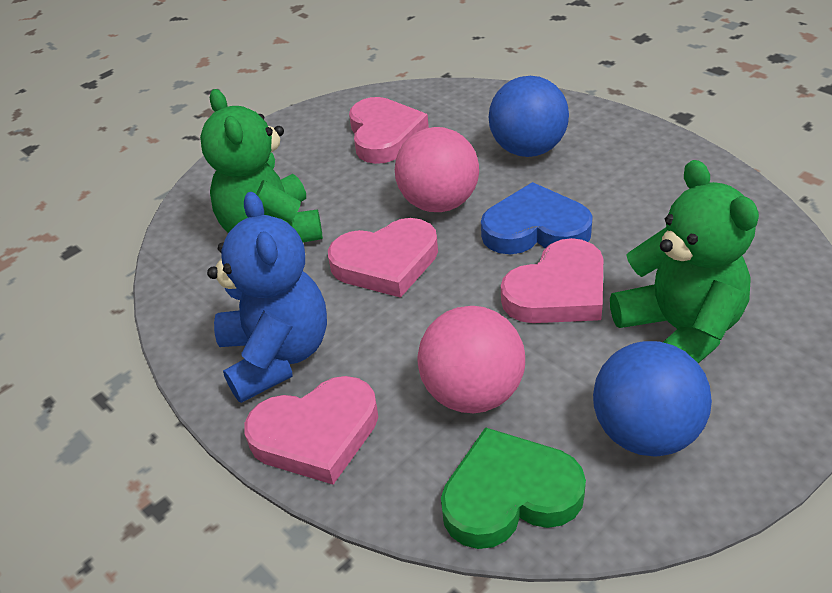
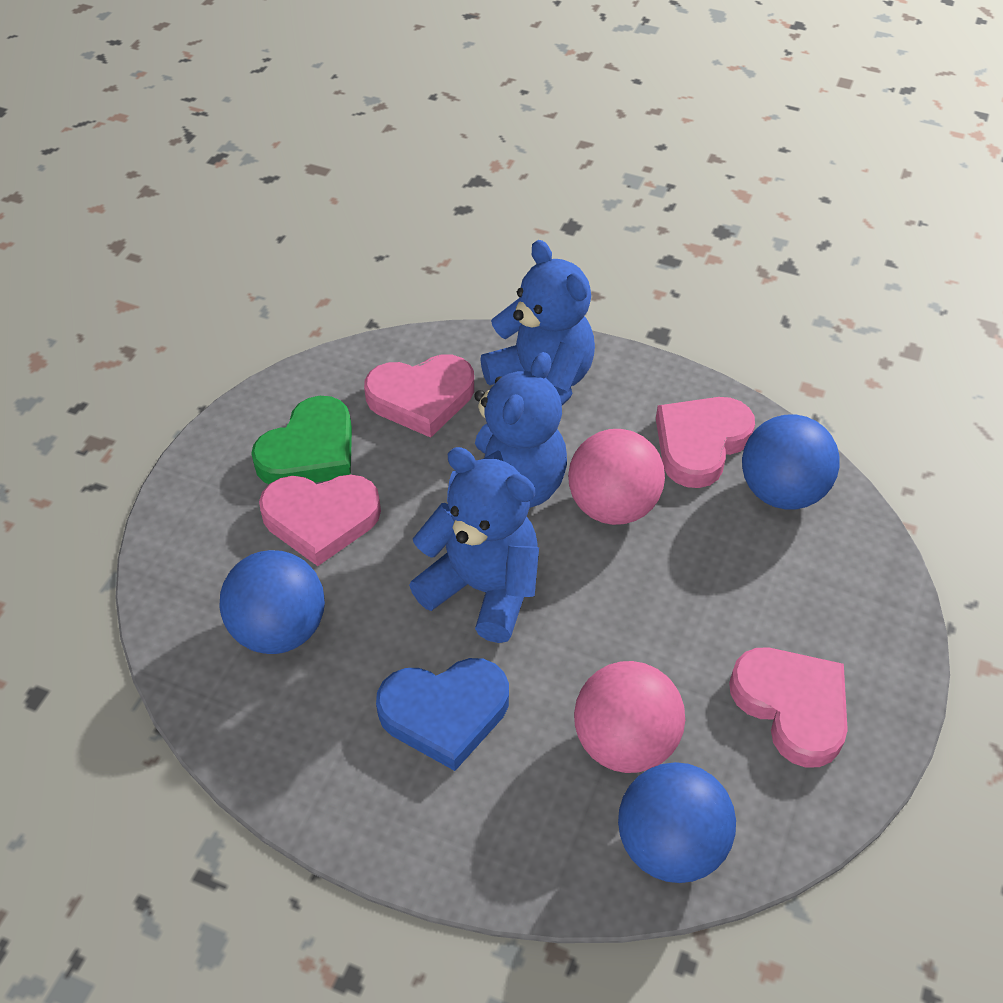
blue ball: [489,76,569,157] [593,341,712,457] = 2 -> [219,550,325,654] [618,762,736,883] [742,414,840,510] = 3
blue teddy bear: [207,192,327,403] = 1 -> [409,447,539,643] [447,352,567,508] [480,240,595,405] = 3
green teddy bear: [200,89,323,242] [610,160,759,363] = 2 -> none = 0

